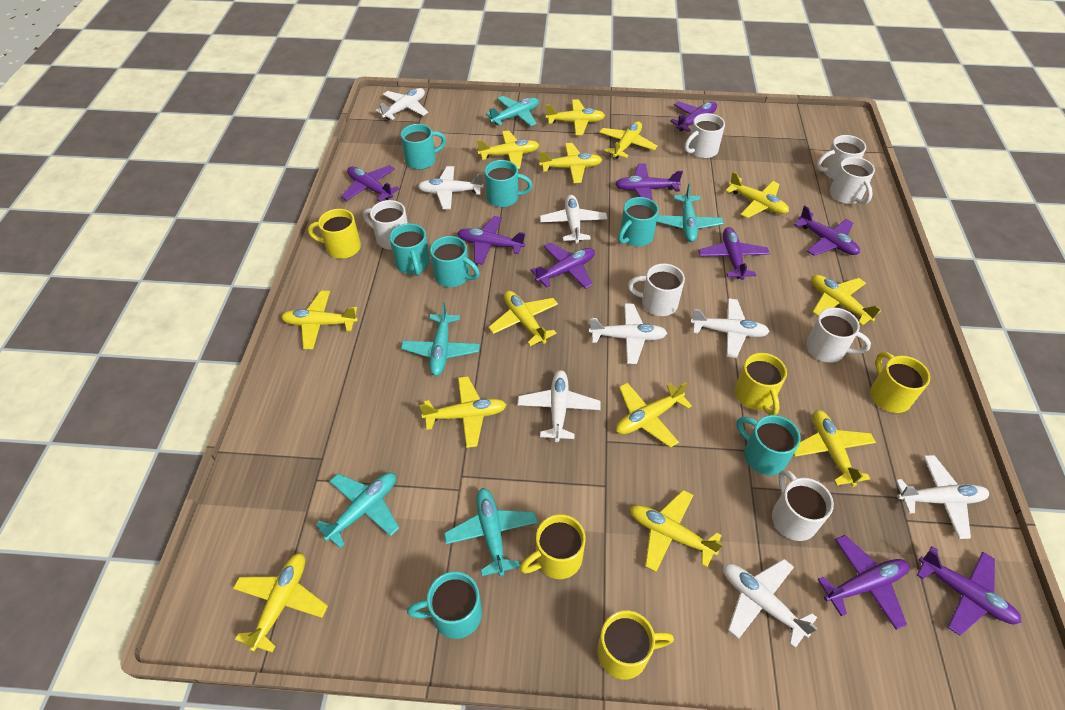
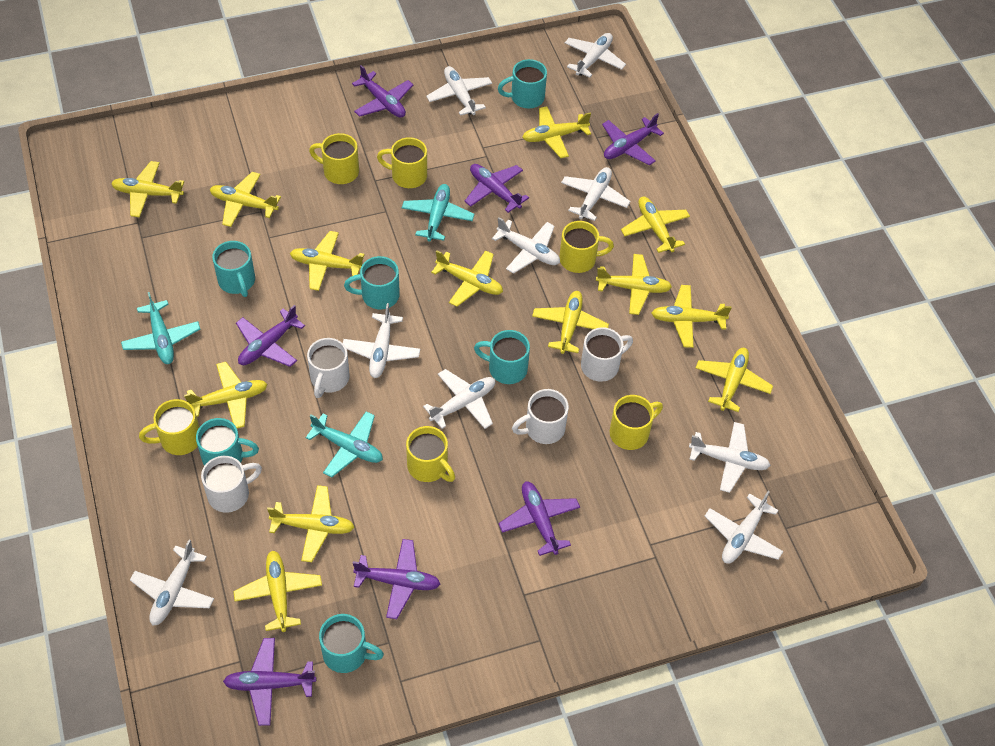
purple plane: [341,165,400,202] [457,216,525,265] [530,243,595,289] [615,163,683,201] [670,101,717,132] [698,227,770,280] [794,205,860,256] [817,535,909,630] [917,546,1022,636] = 9 -> [223,638,316,726] [236,305,305,367] [352,65,413,118] [353,539,440,619] [464,164,529,213] [498,482,580,556] [602,113,664,165] = 7
turquoise mug: [389,223,430,276] [401,124,446,169] [407,571,482,639] [430,236,480,287] [485,160,533,207] [618,197,659,246] [737,415,800,475] = 7 -> [196,418,259,466] [212,241,255,297] [319,614,384,673] [344,256,400,309] [474,330,530,384] [498,59,547,109] = 6
turquoise plane: [315,472,399,548] [401,302,480,376] [444,488,538,577] [486,96,539,126] [657,183,724,242] = 5 -> [121,292,200,364] [306,411,383,477] [402,184,475,241] = 3
white mug: [363,200,408,250] [628,263,685,316] [684,113,725,158] [772,469,834,541] [806,308,871,363] [816,135,866,180] [830,157,875,204] = 7 -> [201,456,262,513] [307,338,349,398] [512,389,569,444] [581,327,633,382] = 4
white plane: [376,88,428,120] [418,166,484,209] [517,370,601,442] [540,195,607,243] [589,303,667,364] [690,298,770,358] [723,559,818,648] [896,455,989,539] = 8 -> [130,540,214,626] [343,303,420,378] [423,369,495,429] [426,66,492,116] [492,217,560,274] [561,167,630,221] [565,33,626,78] [689,422,771,493] [705,491,783,564] = 9
yellow mug: [308,209,361,258] [520,514,586,579] [597,610,674,680] [735,353,787,415] [870,352,930,413] = 5 -> [139,399,199,455] [309,133,359,184] [377,137,427,188] [406,426,455,482] [559,221,614,273] [610,395,663,450] = 6

